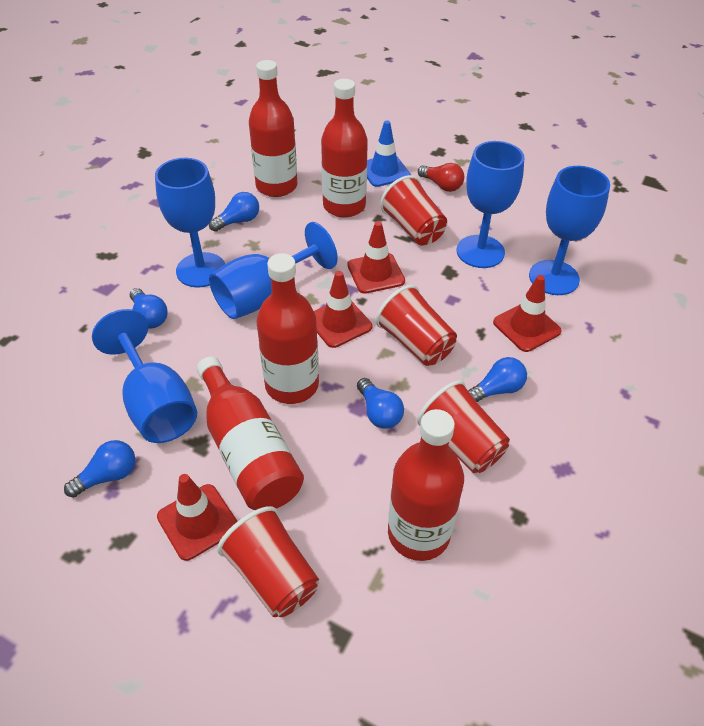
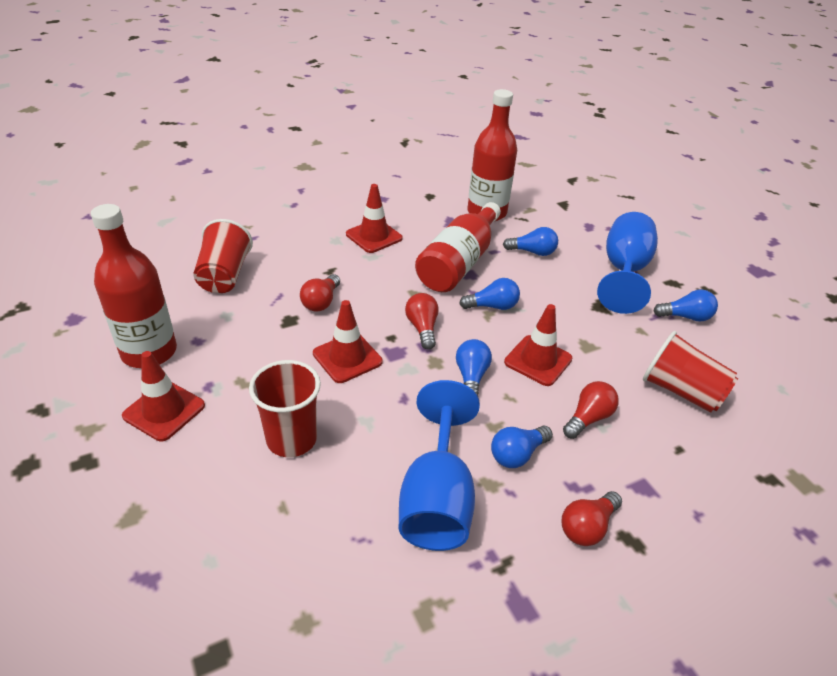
blue goblet: [92,309,197,443] [155,158,225,288] [209,222,338,319] [456,141,524,268] [529,166,610,295] = 5 -> [399,380,480,551] [597,212,658,314] = 2
blue traffic cone: [367,120,411,187] = 1 -> none = 0
red bottle: [197,356,304,510] [249,60,297,197] [256,253,319,404] [321,79,368,217] [388,409,464,561] = 5 -> [91,204,177,368] [415,202,501,292] [468,89,517,221] = 3
red cup: [217,506,319,617] [376,285,457,366] [380,175,447,246] [417,380,510,473] = 4 -> [193,219,253,293] [249,360,321,457] [643,331,738,413] = 3
red light bulb: [418,163,464,192] = 1 -> [300,274,340,312] [405,293,439,350] [562,491,622,546] [563,381,619,439] = 4

